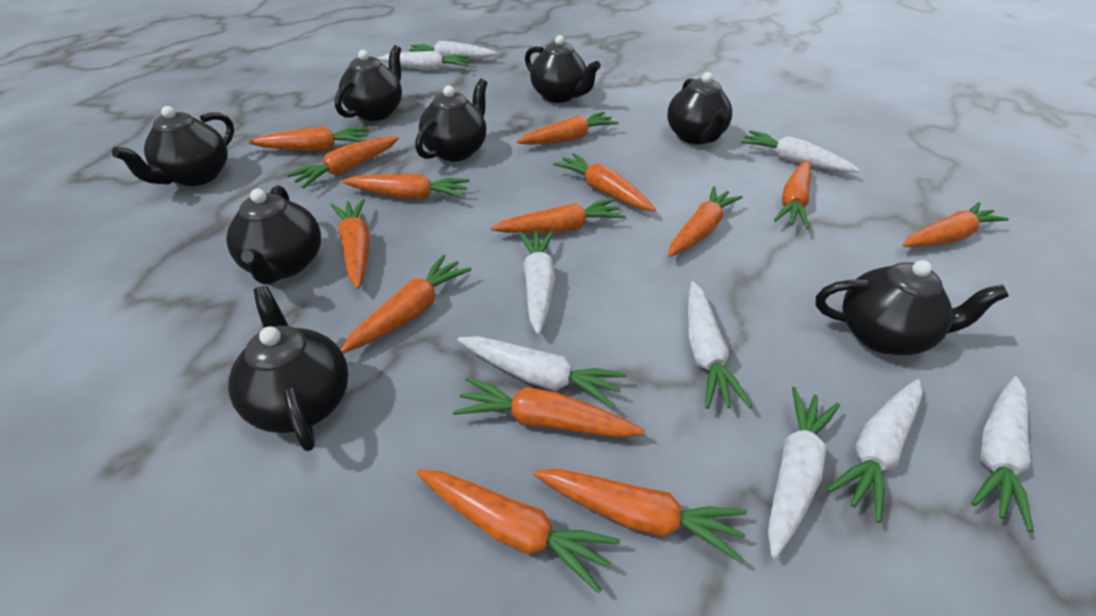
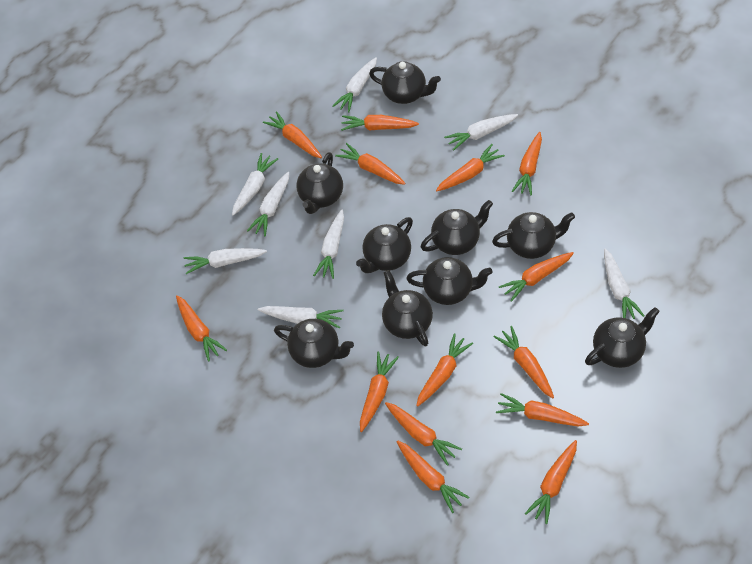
black teapot: [112,106,234,186] [226,185,321,285] [228,286,348,451] [335,45,402,121] [415,79,487,161] [525,35,601,103] [667,72,732,145] [815,260,1009,355] = 8 -> [274,319,354,368] [297,152,343,214] [356,217,413,273] [369,61,441,104] [382,270,433,346] [406,257,493,305] [421,200,493,255] [492,212,575,259] [585,307,660,368] = 9
white carrot: [378,51,470,71] [409,41,497,60] [457,336,627,409] [518,231,555,335] [688,281,752,409] [741,130,860,172] [768,387,840,559] [827,379,923,523] [971,376,1034,532] = 9 -> [184,248,267,274] [232,153,278,215] [247,172,289,236] [258,306,343,328] [313,210,344,279] [333,57,377,112] [444,114,518,151] [604,248,644,319] = 8

